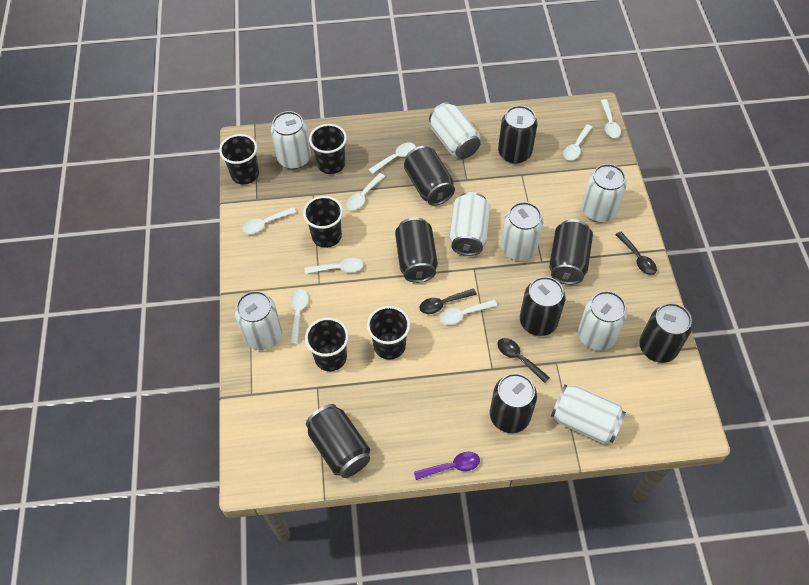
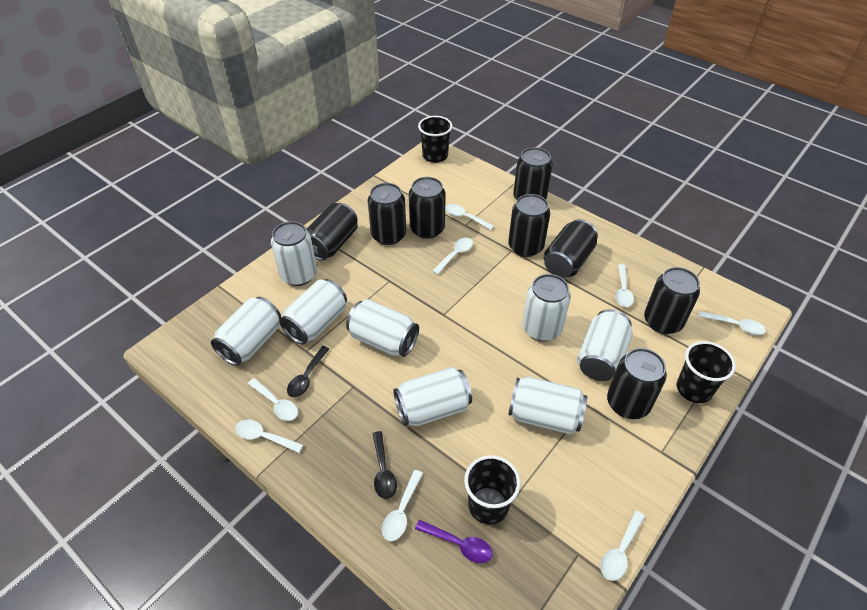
black cup: [219,134,259,185] [303,196,343,248] [305,318,349,371] [309,124,347,174] [367,306,410,360] = 5 -> [418,116,453,163] [464,455,521,525] [677,341,736,403] = 3
black spoon: [419,288,477,314] [497,338,550,383] [615,232,657,275] = 3 -> [287,346,329,398] [373,431,397,499] = 2

